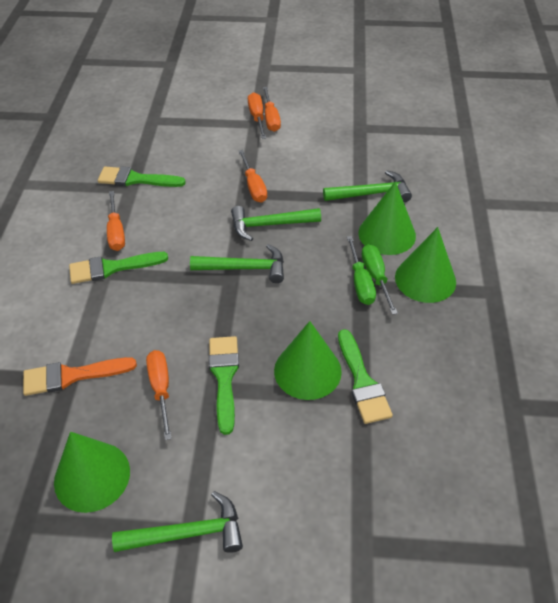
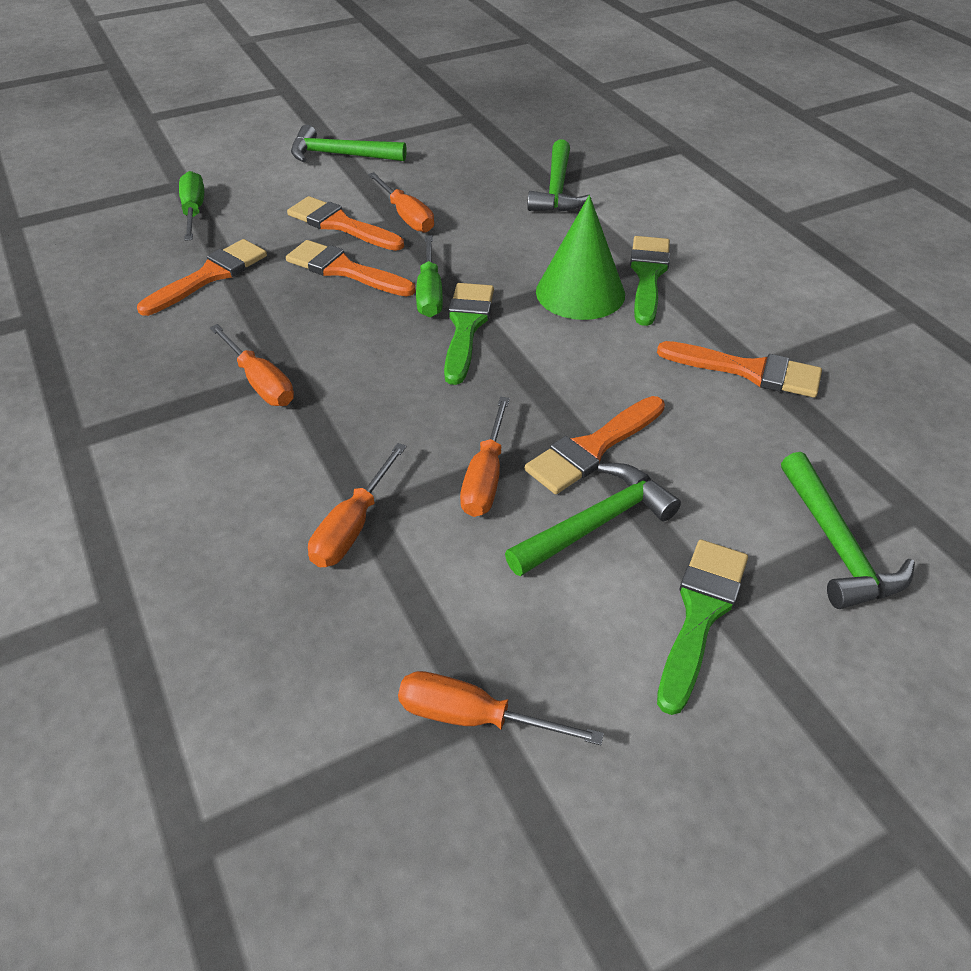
green brush: [69,252,168,284] [98,166,186,187] [209,336,239,435] [338,329,393,424] = 4 -> [444,283,494,385] [630,236,670,326] [657,540,748,715] = 3
green cone: [54,432,130,513] [274,321,342,400] [358,181,416,255] [395,227,456,303] = 4 -> [536,195,625,320] = 1
orange brush: [23,357,137,396] = 1 -> [137,239,267,316] [286,240,416,296] [287,196,404,251] [525,396,665,494] [657,341,822,398] = 5

